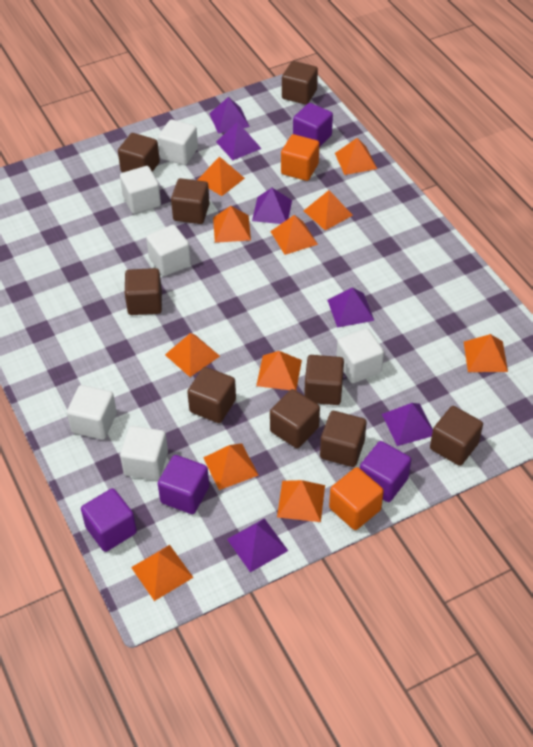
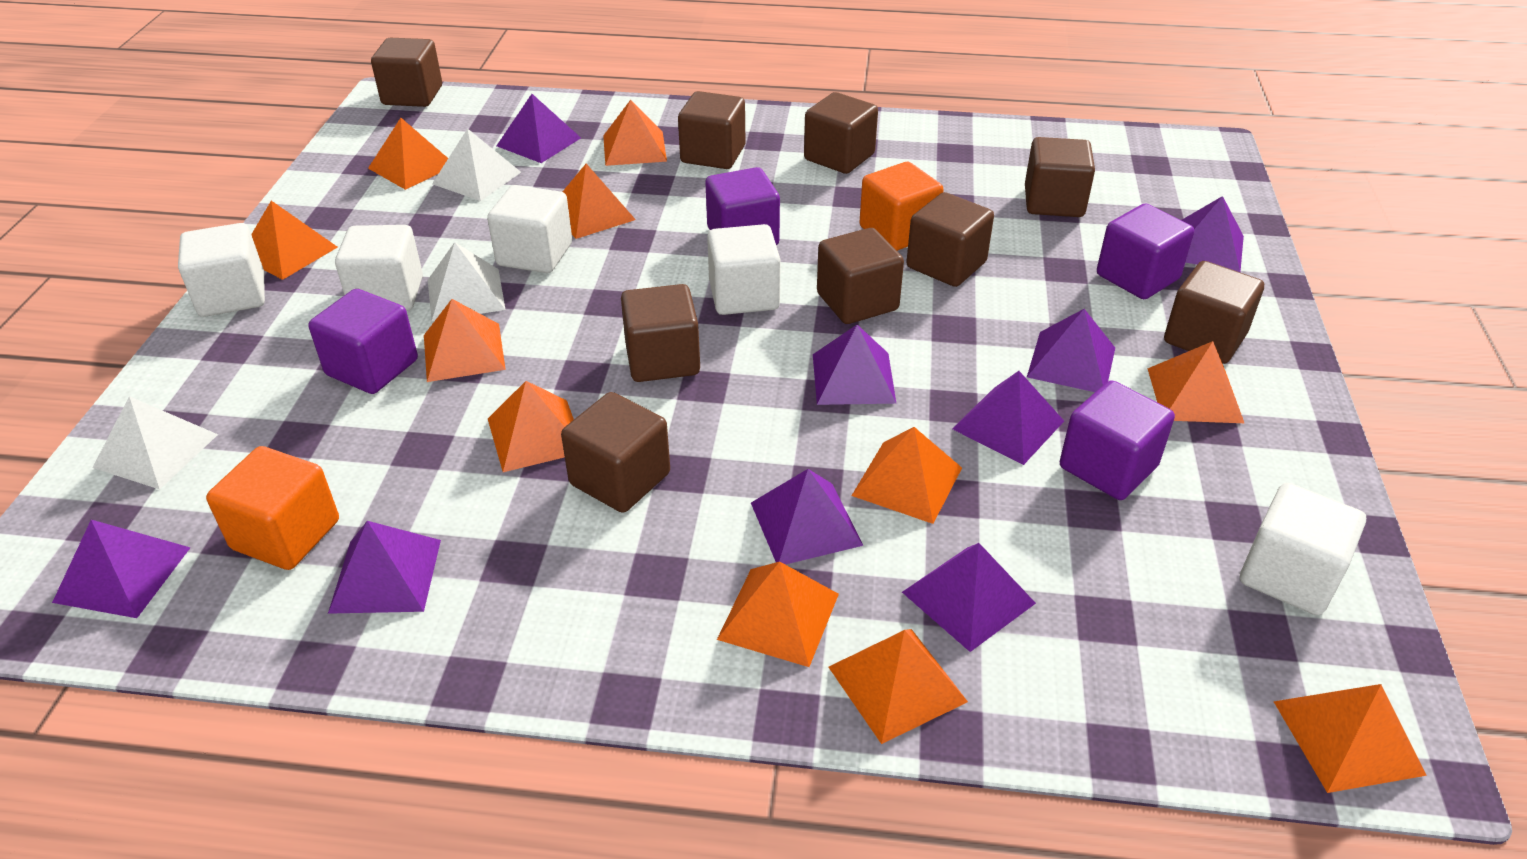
purple pyramid: [209,97,250,134] [216,122,262,160] [227,518,288,572] [252,188,292,224] [327,287,374,328] [382,403,433,446] = 6 -> [52,520,191,618] [328,521,441,614] [496,94,581,163] [751,469,864,565] [813,325,897,405] [902,543,1036,652] [952,371,1064,465] [1027,309,1115,392] [1181,196,1244,272] = 9
white cube: [67,385,117,440] [120,166,161,214] [120,426,168,480] [146,225,191,276] [158,119,198,165] [336,328,384,383] = 6 -> [178,223,265,317] [335,225,423,311] [487,185,572,273] [707,224,781,315] [1240,483,1366,615] = 5
white pyramid: none = 0 -> [92,396,218,489] [428,242,506,321] [432,128,521,201] = 3

